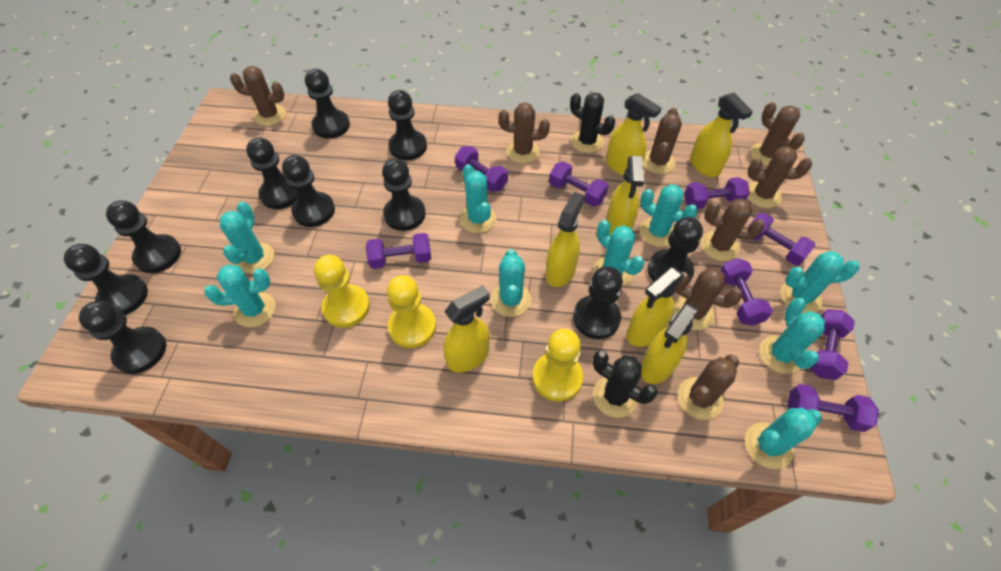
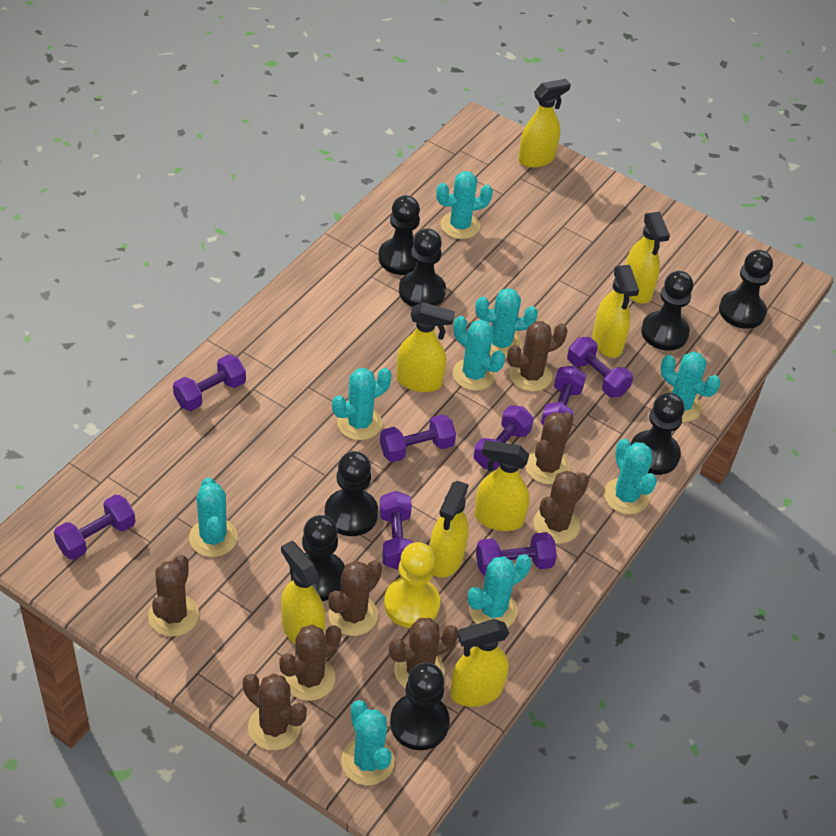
black cactus: [570,92,615,153] [593,350,657,418] = 2 -> none = 0
black pawn: [64,244,148,315] [79,301,166,374] [106,200,181,273] [246,137,297,209] [282,155,335,227] [305,69,350,138] [382,159,426,231] [388,90,427,160] [573,266,623,339] [647,217,703,284] = 10 -> [291,515,345,601] [325,451,378,536] [378,195,420,275] [390,662,450,750] [399,228,446,307] [631,393,685,475] [641,271,693,351] [719,250,773,329] = 8
yellow pawn: [314,255,370,328] [387,275,436,348] [532,329,583,401] = 3 -> [384,542,440,628] = 1
yellow spray bottle: [443,285,490,373] [546,192,585,287] [606,93,661,176] [606,156,644,235] [626,268,685,347] [641,303,699,384] [690,93,753,177] = 7 -> [281,541,326,644] [396,302,455,392] [429,481,469,578] [450,619,509,707] [474,440,529,531] [518,79,571,168] [592,265,639,358] [626,212,670,304] = 8

